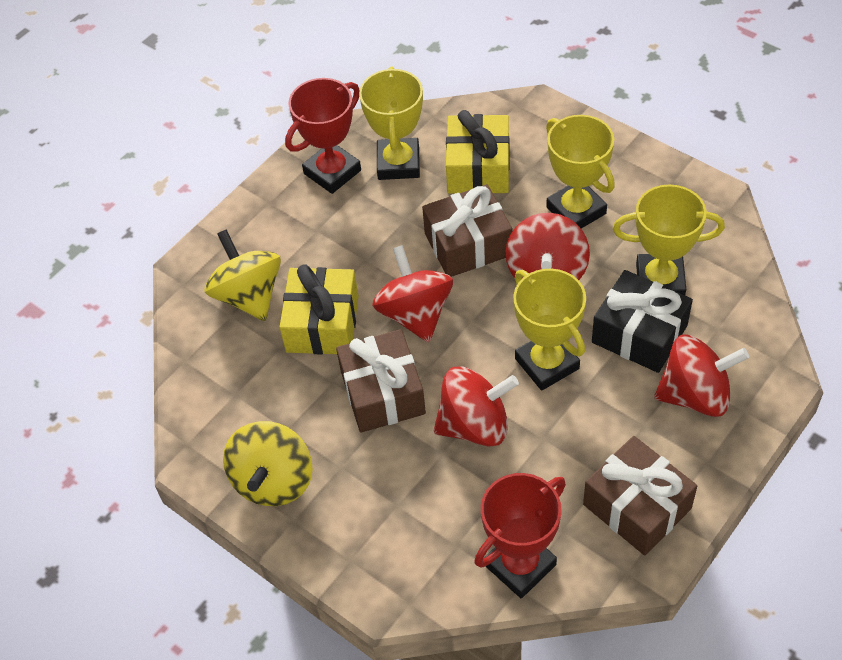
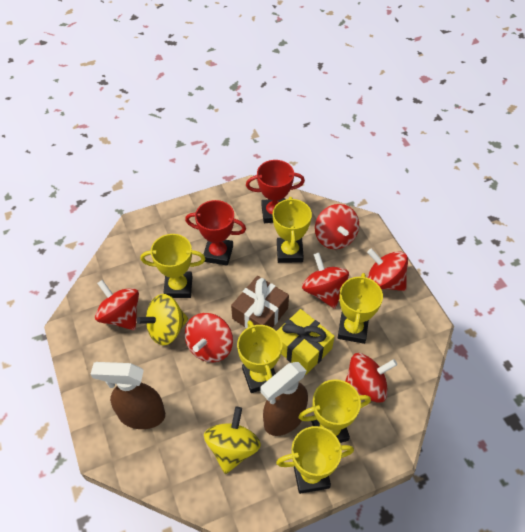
black gift: [592,270,693,373] = 1 -> none = 0
brown gift: [336,329,426,433] [422,184,513,277] [583,436,697,556] = 3 -> [231,276,289,329] = 1
brown spray bottle: none = 0 -> [91,362,165,429] [260,362,308,436] = 2
red spinning top: [372,245,453,342] [434,366,519,447] [506,213,590,280] [654,335,749,417] = 4 -> [95,280,139,330] [185,313,233,362] [302,253,349,309] [315,204,359,249] [345,353,397,403] [367,248,408,291] = 6
yellow gift: [280,264,359,355] [446,110,510,193] = 2 -> [277,309,335,375] = 1
yellow trophy: [359,66,423,180] [513,269,586,391] [546,115,615,229] [613,184,725,295] = 4 -> [141,234,205,298] [237,320,282,393] [273,197,312,263] [276,426,354,494] [298,379,371,443] [338,273,383,344] = 6

